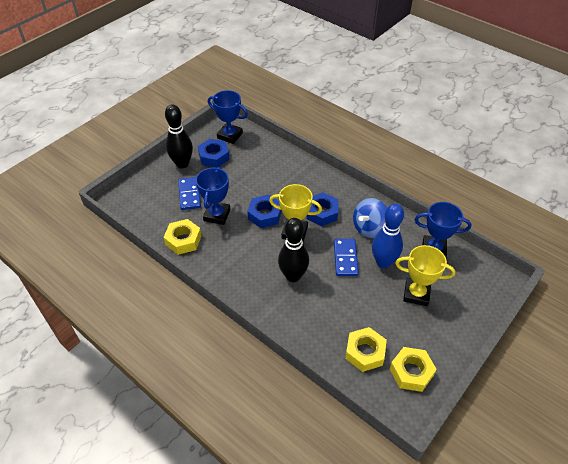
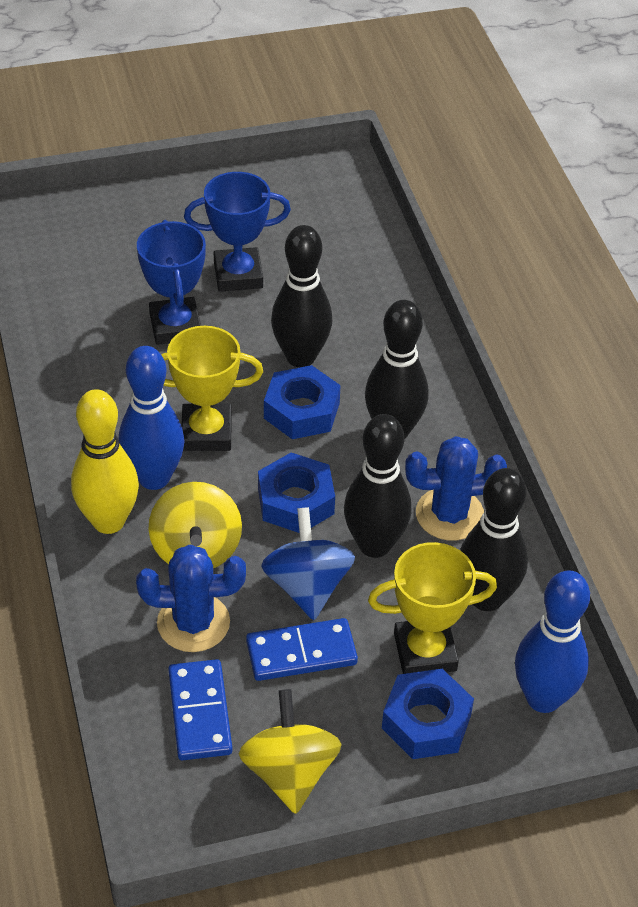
black bowling pin: [165,104,193,168] [278,218,309,282] = 2 -> [271,225,332,367] [344,414,412,558] [365,300,429,439] [460,468,528,611] = 4
blue bowling pin: [372,204,404,268] = 1 -> [119,346,185,490] [515,570,590,713] = 2
blue cactus: none = 0 -> [136,544,246,652] [405,436,507,541] = 2
blue trophy: [196,167,230,225] [208,90,248,144] [415,202,471,257] = 3 -> [137,220,206,345] [184,172,291,292] = 2
yellow bowling pin: none = 0 -> [71,389,139,534] = 1
yellow nut: [164,219,201,255] [345,327,387,372] [390,347,437,392] = 3 -> none = 0
yellow spinning top: none = 0 -> [148,482,242,568] [239,689,341,814] = 2

